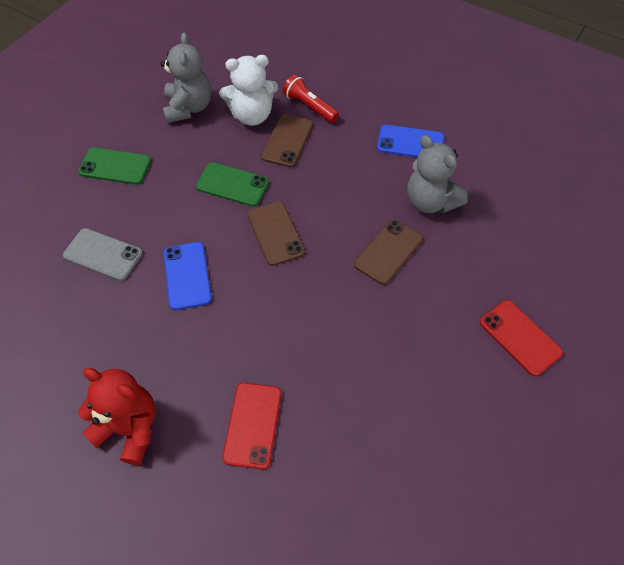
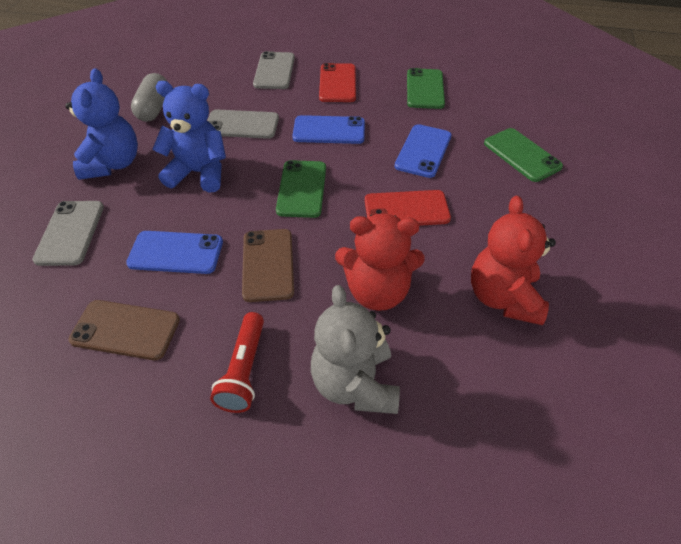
blue phone: [164,242,212,310] [377,125,444,157] = 2 -> [126,231,223,274] [292,115,365,144] [394,124,451,178] = 3
blue teddy bear: none = 0 -> [65,68,138,180] [152,81,226,193] = 2
brown phone: [247,202,305,266] [261,114,313,167] [354,219,423,285] = 3 -> [68,300,180,360] [242,229,294,302] = 2
green phone: [78,147,151,185] [196,162,269,207] = 2 -> [276,160,326,218] [407,68,445,109] [484,128,563,182] = 3
grey capsule: none = 0 -> [131,73,167,122] = 1
grey phone: [63,228,143,281] = 1 -> [32,201,104,266] [207,110,279,139] [253,51,295,89] = 3
grey teddy bear: [161,32,211,123] [407,135,468,213] = 2 -> [311,285,400,414] = 1
red teddy bear: [78,368,156,465] = 1 -> [335,213,425,311] [471,196,556,325] = 2
white teddy bear: [219,55,278,126] = 1 -> none = 0

